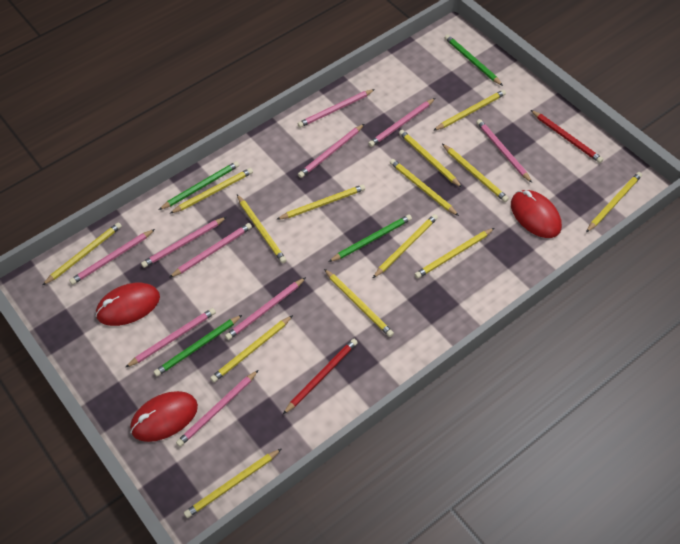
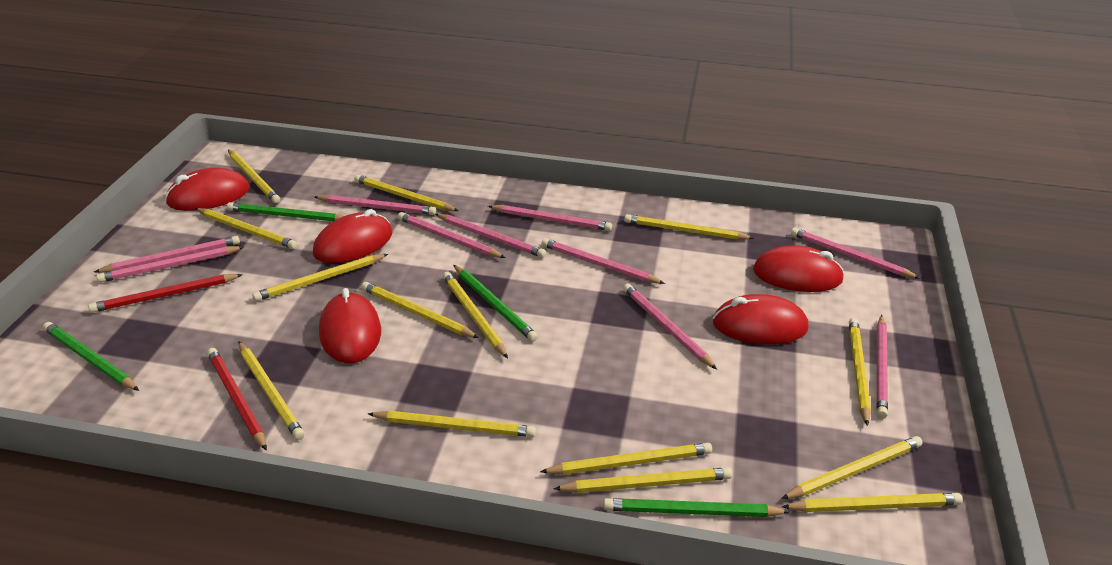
red mouse: [95,283,160,326] [130,391,198,442] [511,190,562,238] = 3 -> [165,168,249,211] [313,209,392,263] [319,288,381,363] [713,294,808,345] [753,245,845,292] = 5

